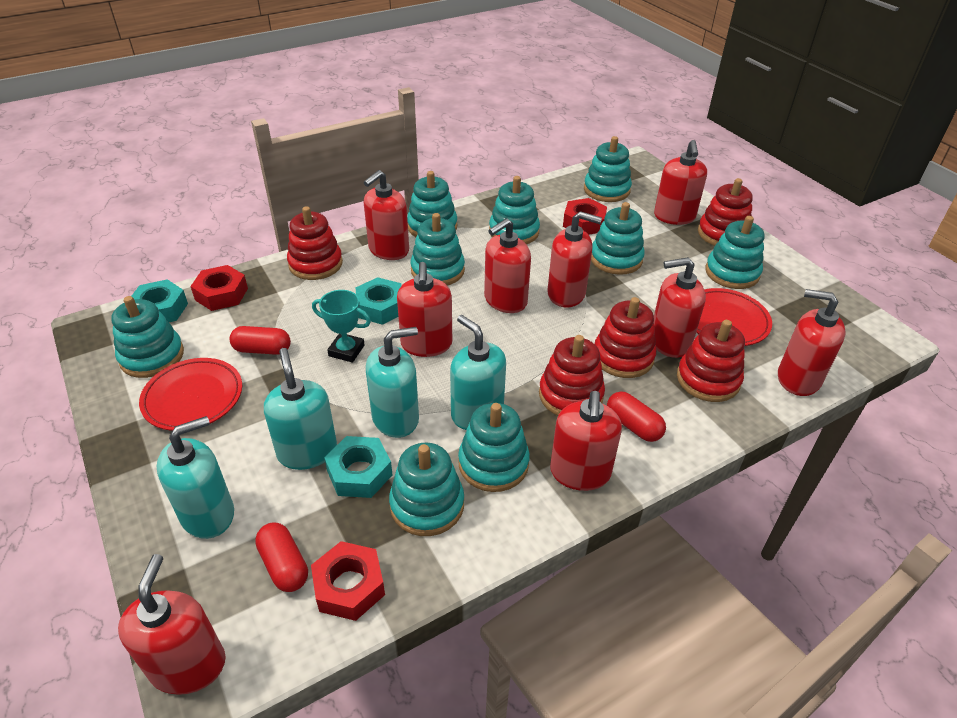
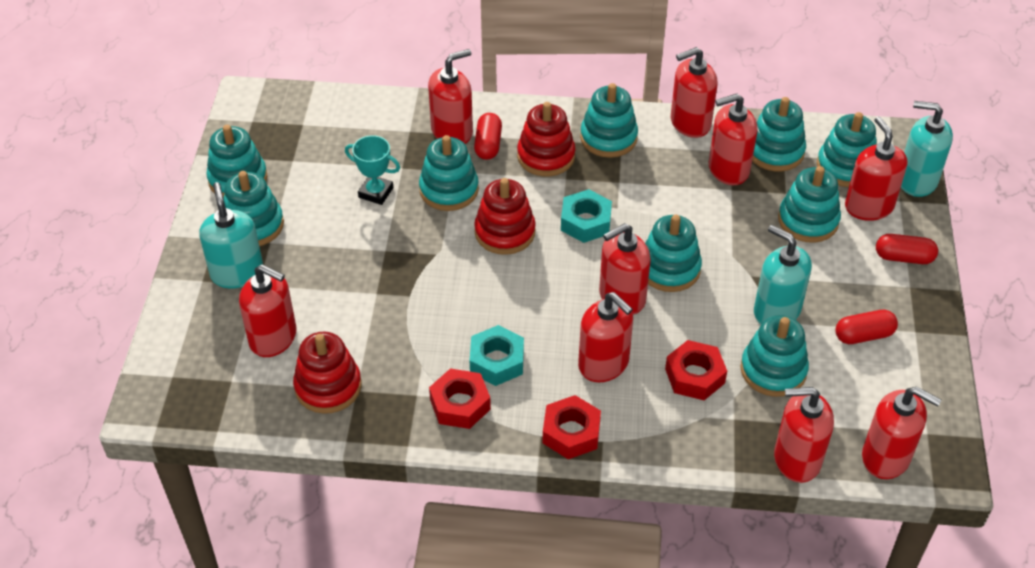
red plate: [139,358,242,431] [696,288,772,346] = 2 -> none = 0
red stacking toy: [287,206,343,280] [539,335,605,415] [595,297,656,378] [677,320,745,402] [698,178,753,246] = 5 -> [293,332,361,414] [474,178,536,255] [517,102,575,176] = 3
turquoise nut: [132,279,188,322] [324,436,392,498] [356,277,402,325] = 3 -> [470,325,524,386] [561,189,612,243] = 2
turquoise soap dispenser: [157,416,234,539] [264,348,337,470] [366,327,419,438] [450,315,506,430] = 4 -> [200,182,263,288] [754,225,812,324] [901,101,953,197] = 3

